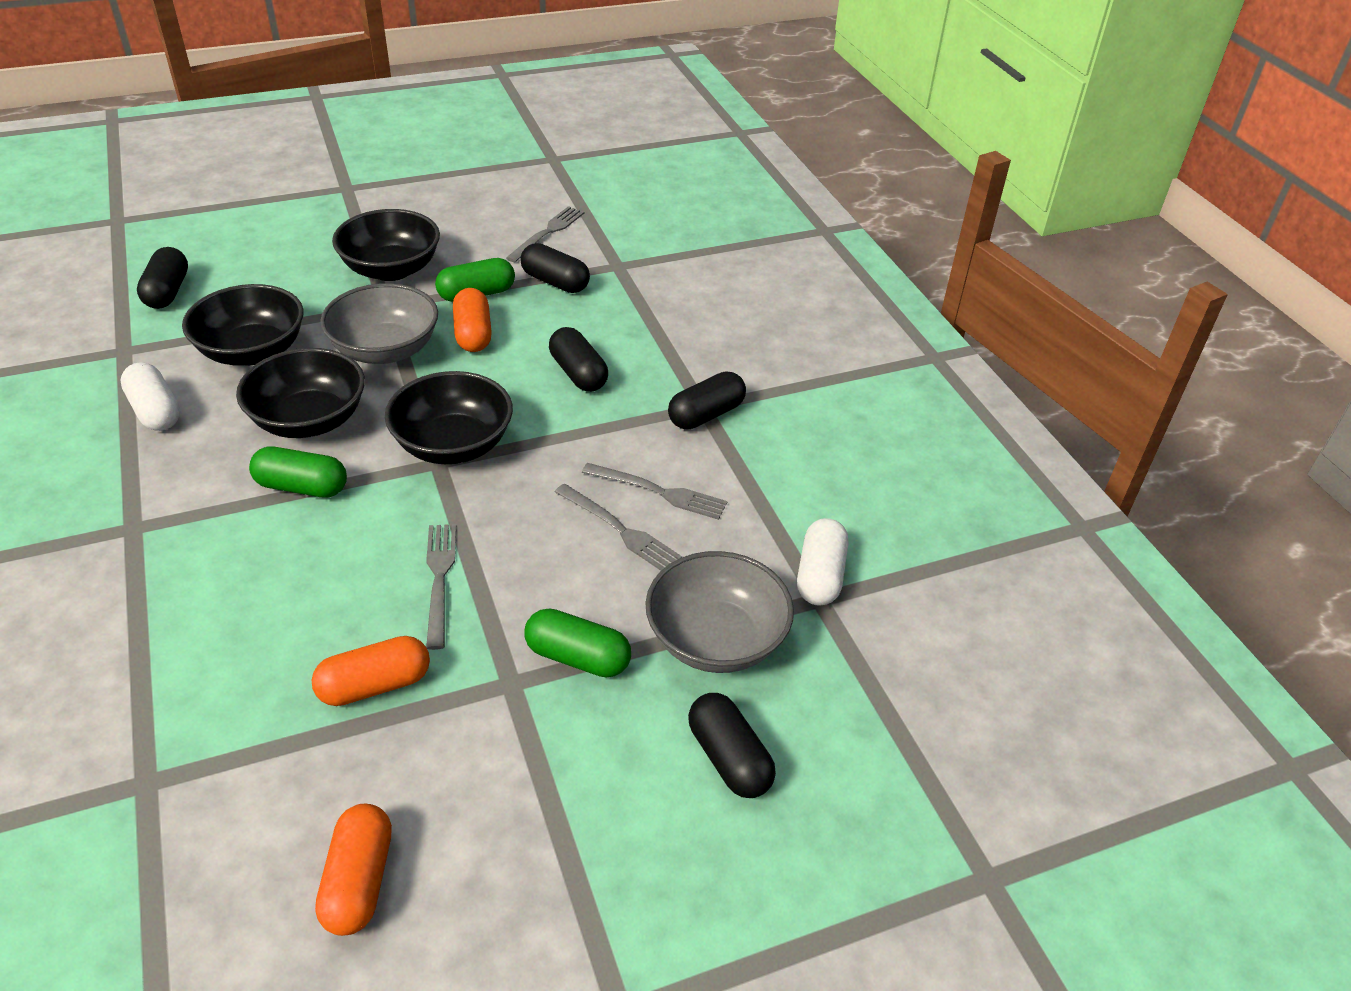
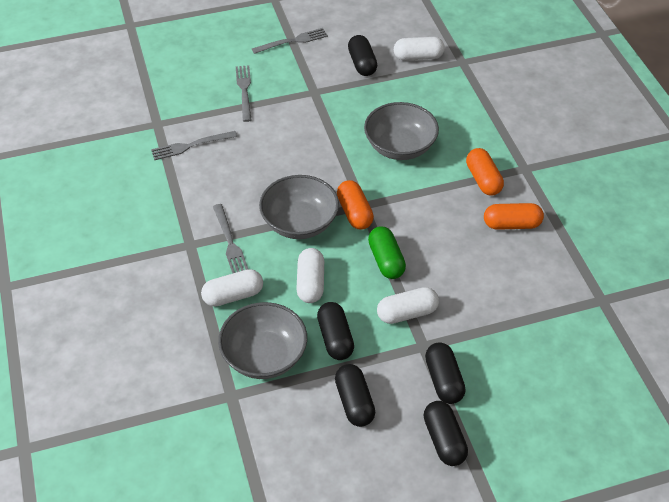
black bowl: [182,284,304,366] [236,348,365,438] [332,209,440,281] [385,371,513,464] = 4 -> none = 0
green capsule: [249,446,347,497] [435,258,515,302] [525,608,631,678] = 3 -> [368,226,406,279] = 1
grey bowl: [320,283,438,364] [645,551,794,673] = 2 -> [218,302,307,379] [259,175,339,239] [364,102,439,160] = 3
white capsule: [120,362,180,431] [797,518,848,606] = 2 -> [201,269,263,307] [296,248,324,303] [377,287,439,324] [394,37,445,60] = 4

